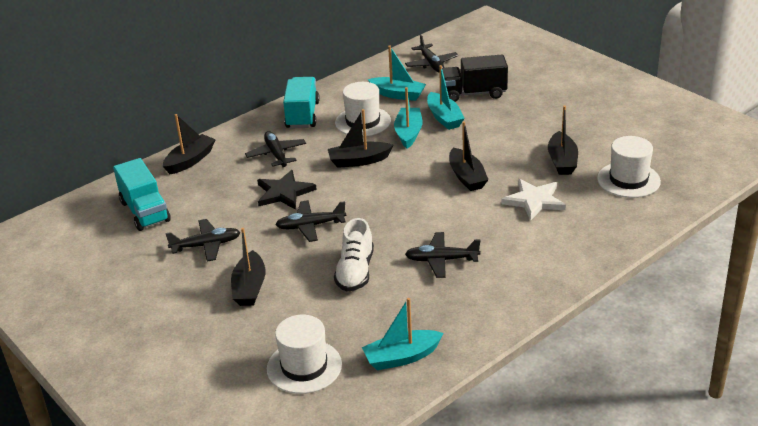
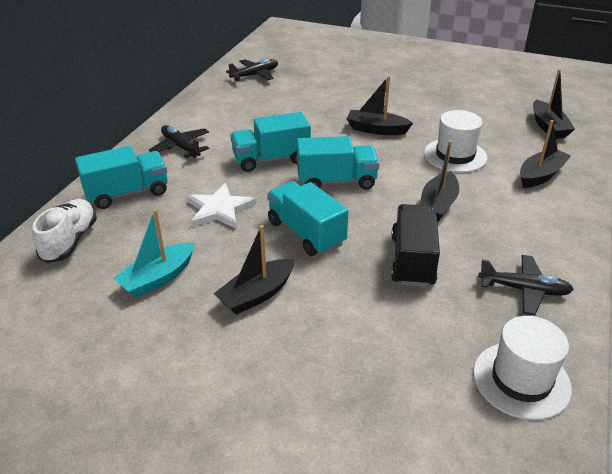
black plane: [165,219,240,262] [245,131,306,167] [275,200,346,242] [405,35,459,72] [405,232,481,278] = 5 -> [149,125,209,158] [226,59,278,81] [478,255,574,316] = 3
black star: [257,170,317,210] = 1 -> none = 0
turquoise boat: [362,298,444,370] [368,46,426,101] [394,87,422,149] [427,65,465,130] = 4 -> [113,209,195,298] = 1
turquoise truck: [113,158,171,231] [283,77,320,128] = 2 -> [75,146,168,209] [230,112,311,172] [267,181,349,256] [297,136,380,189] = 4
white hat: [267,315,342,394] [335,82,391,137] [597,136,661,198] = 3 -> [424,110,487,173] [473,316,572,420] = 2

